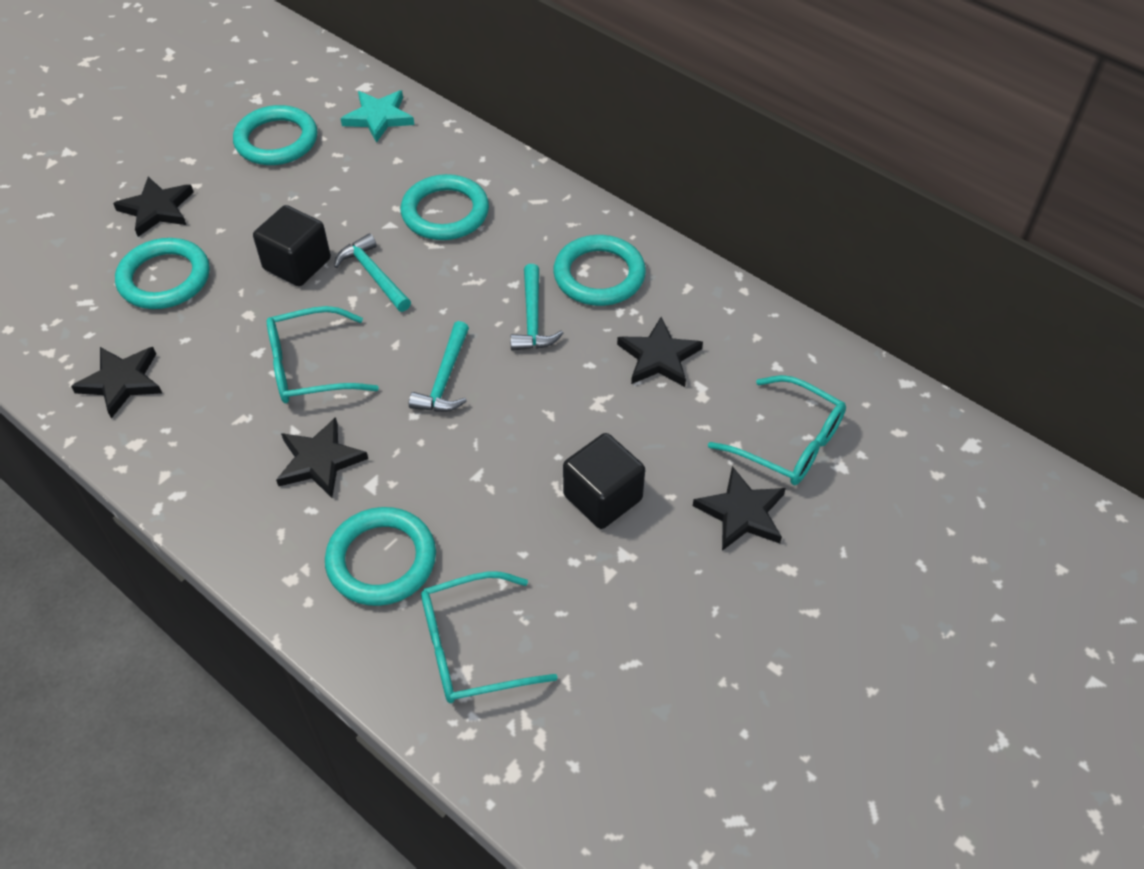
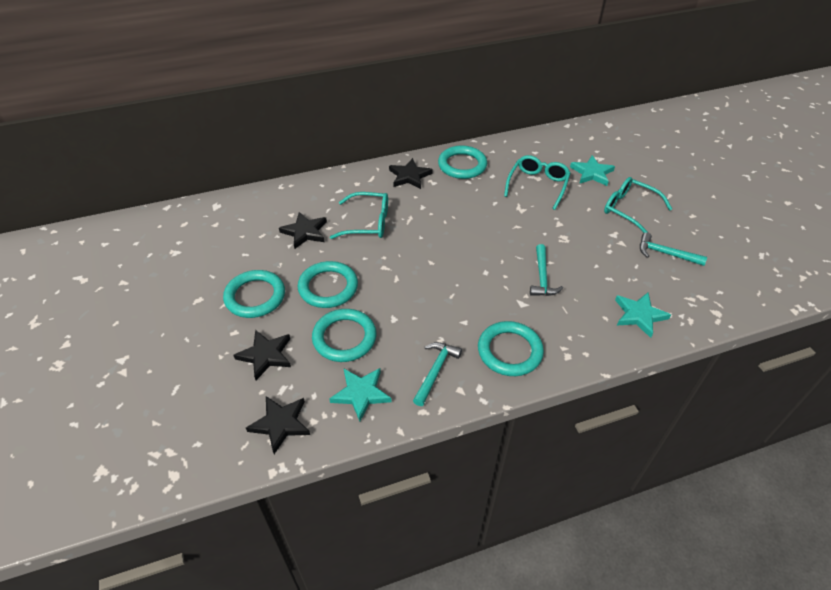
black cube: [253,205,331,286] [563,433,645,529] = 2 -> none = 0
black star: [71,347,162,418] [113,177,194,237] [276,417,368,498] [617,317,703,387] [693,466,786,551] = 5 -> [233,330,291,380] [246,396,310,454] [279,212,327,249] [389,158,432,189] = 4
turquoise star: [340,90,414,143] = 1 -> [329,368,391,422] [570,155,615,186] [615,293,671,338] = 3

